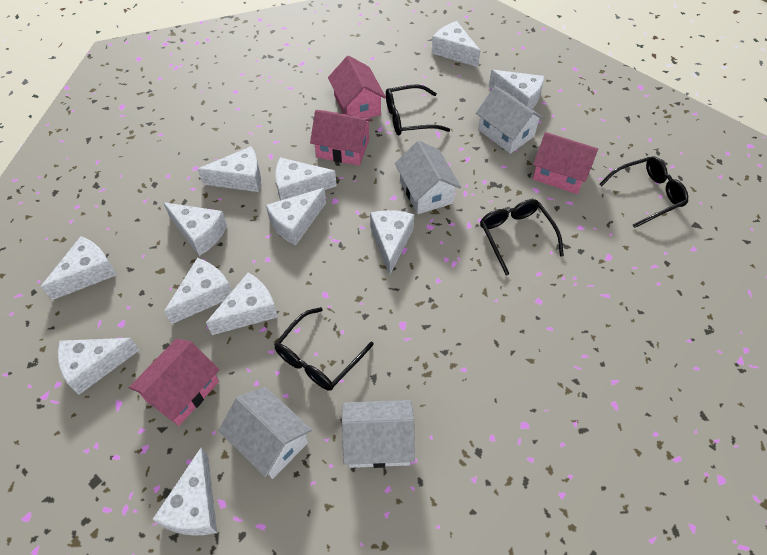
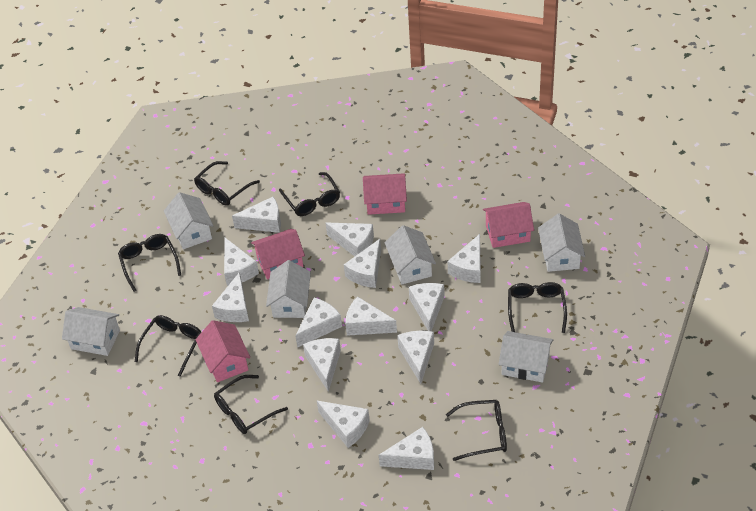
black glasses: [274,307,374,391] [386,85,450,136] [480,199,564,275] [599,157,688,228] = 4 -> [118,234,181,292] [135,315,201,377] [194,161,260,206] [214,375,288,434] [279,172,340,216] [446,400,507,461] [508,282,567,333] = 7
white cheese: [41,236,116,300] [58,338,139,395] [153,447,217,536] [163,202,227,256] [164,258,232,324] [198,146,261,192] [206,273,278,335] [266,188,326,246] [275,157,337,201] [370,210,414,276] [432,21,480,67] [489,70,545,109] = 12 -> [212,272,249,322] [224,238,259,286] [232,197,281,233] [295,298,342,348] [303,338,341,392] [317,401,370,448] [326,223,374,257] [344,239,381,288] [345,296,397,336] [379,427,434,470] [397,331,434,384] [409,283,445,331] [448,234,481,283] = 13
white house: [218,387,312,479] [342,400,415,468] [395,141,461,214] [476,86,544,154] = 4 -> [62,307,120,356] [164,192,213,249] [266,260,311,318] [385,225,436,284] [499,331,553,382] [538,213,585,272] = 6

